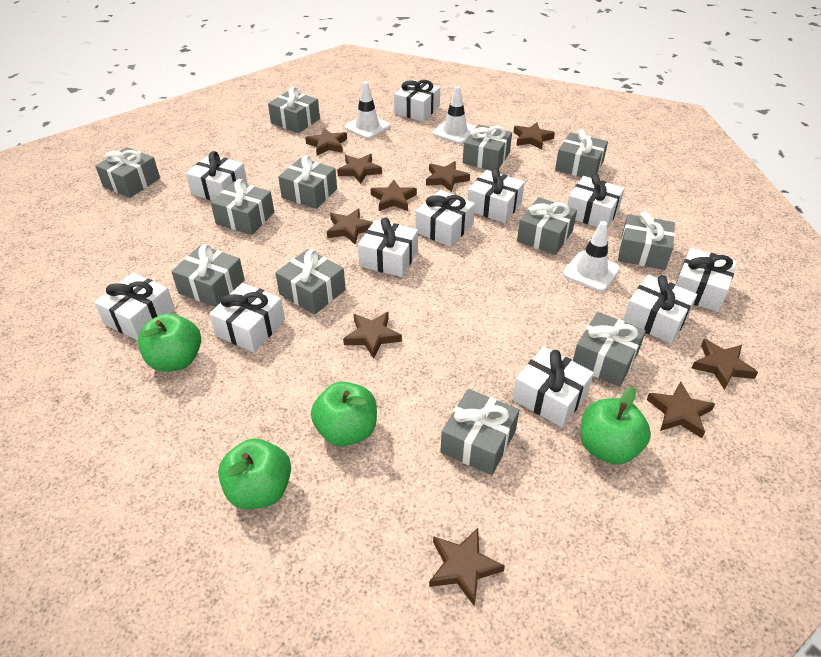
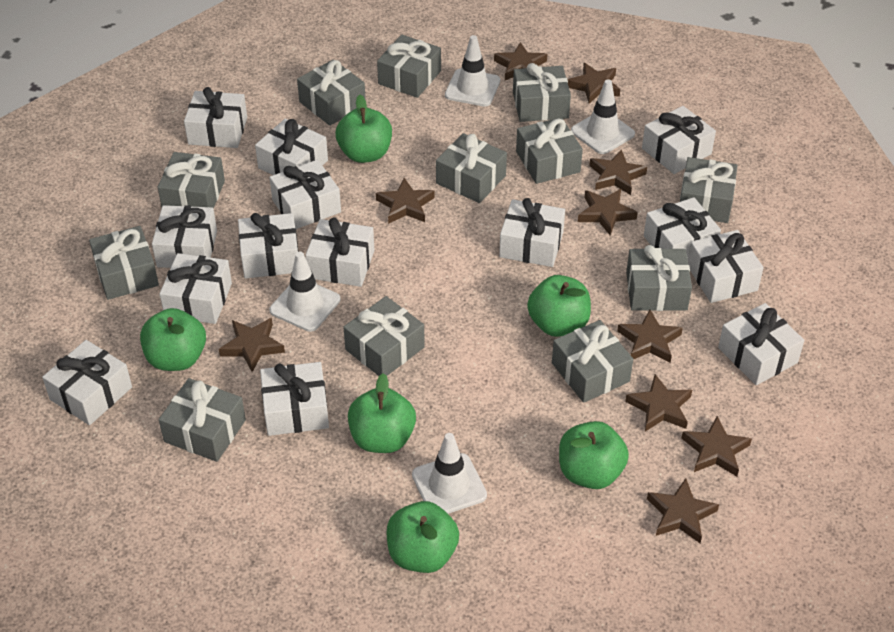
green apple: [138,313,201,372] [218,439,291,509] [311,381,377,446] [581,387,651,464] = 4 -> [140,308,206,371] [336,95,392,163] [348,373,416,453] [387,501,459,573] [527,275,591,337] [559,421,629,489] = 6
white gift: [94,273,175,340] [186,151,248,201] [209,283,285,352] [358,218,418,277] [394,80,440,122] [416,190,475,247] [467,168,525,223] [513,347,594,427] [567,174,625,228] [623,274,697,344] [676,248,737,312] = 11 -> [42,340,132,425] [152,205,217,268] [160,253,232,324] [184,87,247,148] [238,213,298,279] [255,118,328,175] [260,362,329,436] [269,160,341,229] [305,217,375,287] [499,198,565,267] [642,106,716,174] [644,197,721,259] [688,230,764,303] [718,303,805,385] = 14
white traffic cone: [344,81,390,139] [432,86,476,144] [563,221,621,292] = 3 -> [270,252,340,332] [412,433,487,514] [445,35,500,107] [571,79,635,154] = 4

